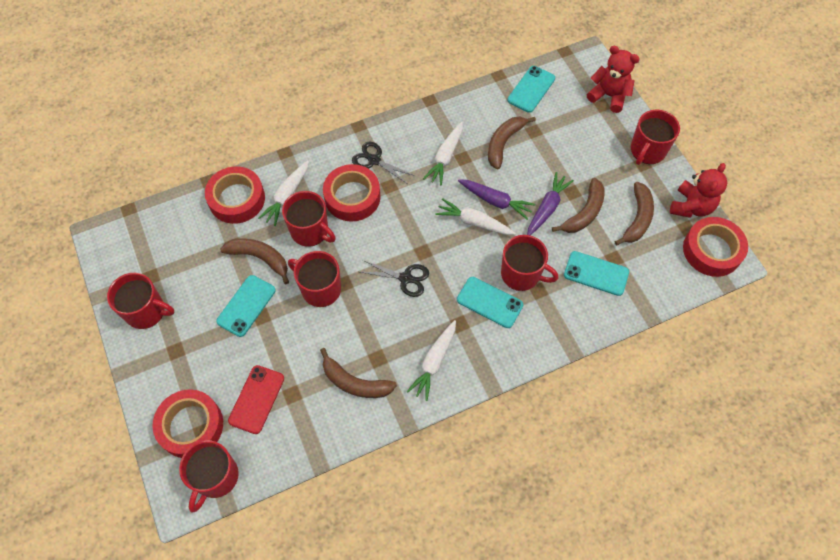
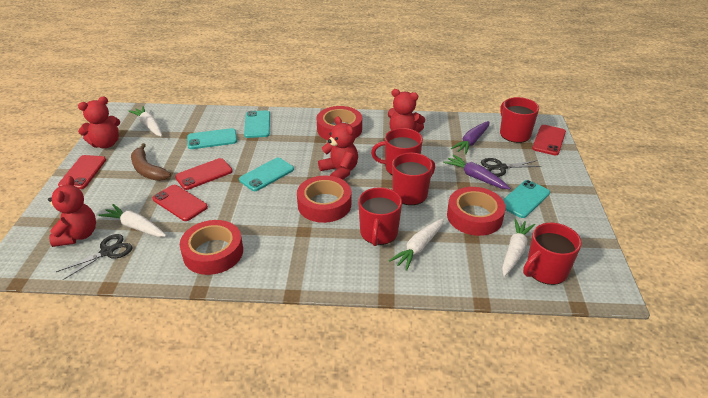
brown banana: [220,238,289,284] [320,348,397,398] [488,117,536,169] [552,178,605,233] [615,182,654,246] = 5 -> [131,143,171,181] = 1
red mug: [107,273,175,329] [179,441,239,512] [282,191,336,247] [288,251,341,307] [501,235,558,291] [631,110,680,165] = 6 -> [358,187,402,246] [371,128,423,175] [392,153,435,205] [500,97,539,143] [523,223,582,285] = 5
red phone: [228,365,284,434] = 1 -> [58,155,106,189] [152,185,208,221] [175,158,233,190] [532,125,566,155] = 4
red teddy bear: [587,46,640,113] [670,163,727,218] = 2 -> [48,176,96,247] [78,97,120,148] [318,116,358,180] [388,89,425,132] = 4

